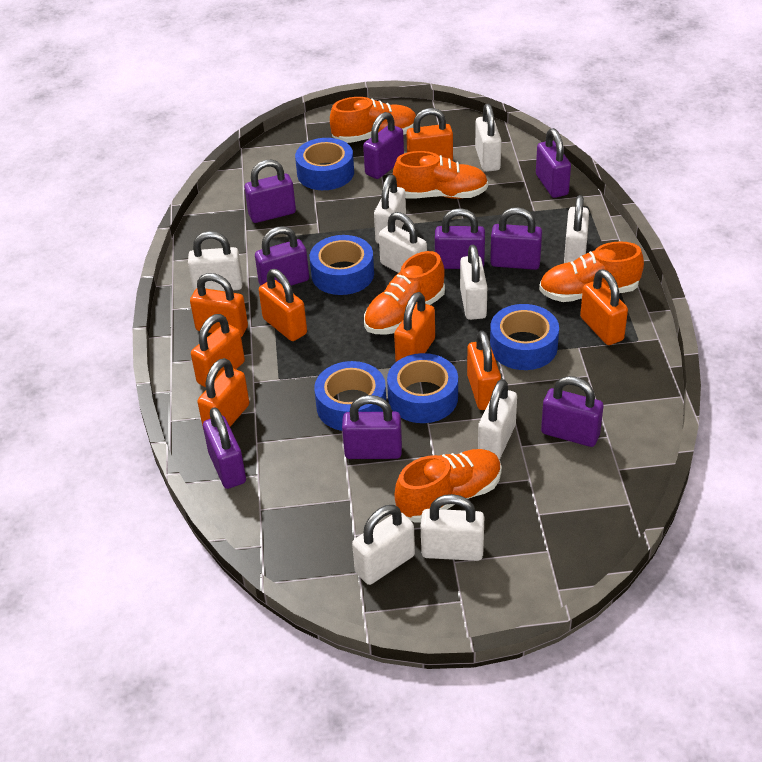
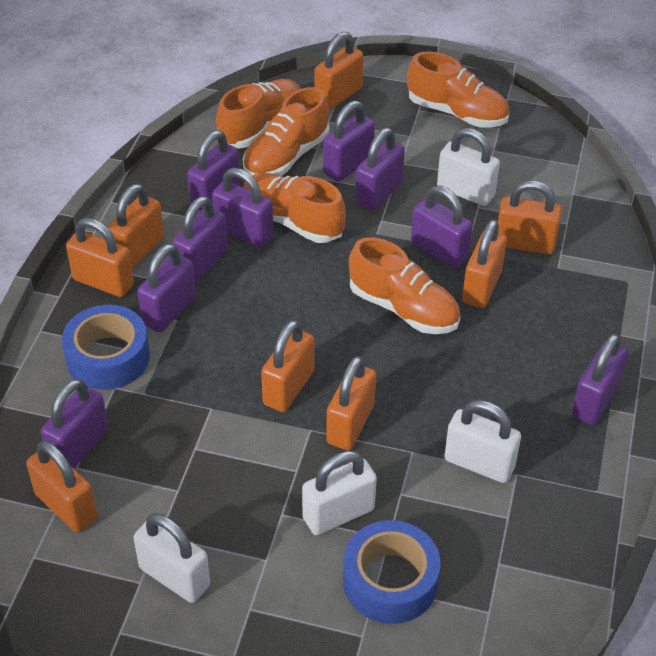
blue tape: [295,138,354,190] [310,235,374,295] [314,361,386,431] [387,353,458,423] [490,304,559,370] = 5 -> [62,305,150,390] [343,520,441,624] = 2
white padlock: [188,231,243,291] [352,505,415,585] [374,175,406,244] [379,212,427,273] [421,494,484,561] [460,245,487,320] [475,104,501,172] [478,379,517,459] [564,195,589,263] = 9 -> [133,513,210,603] [302,451,377,535] [437,128,500,206] [444,400,521,483] = 4

